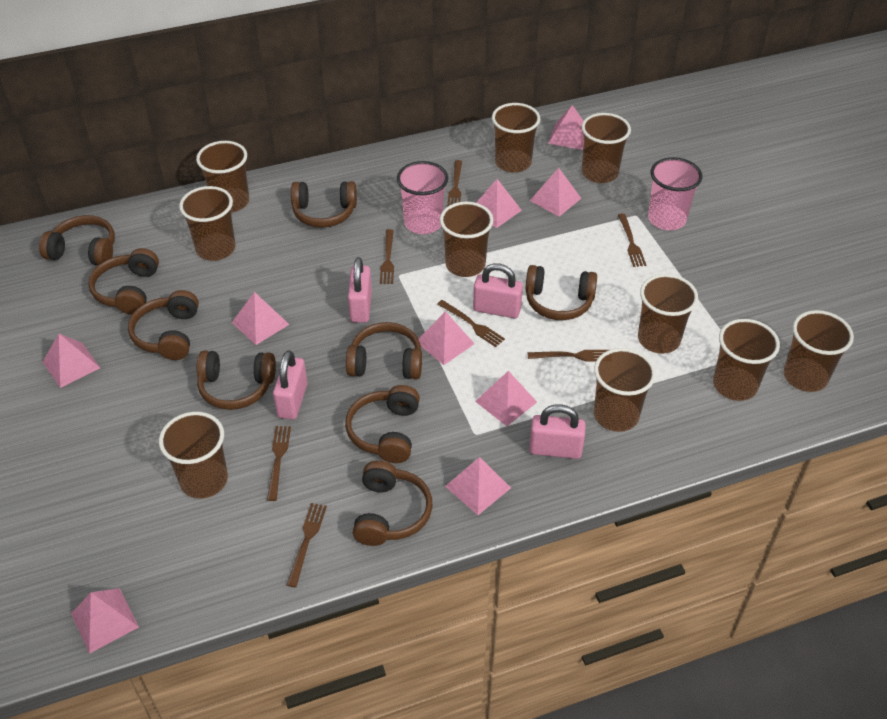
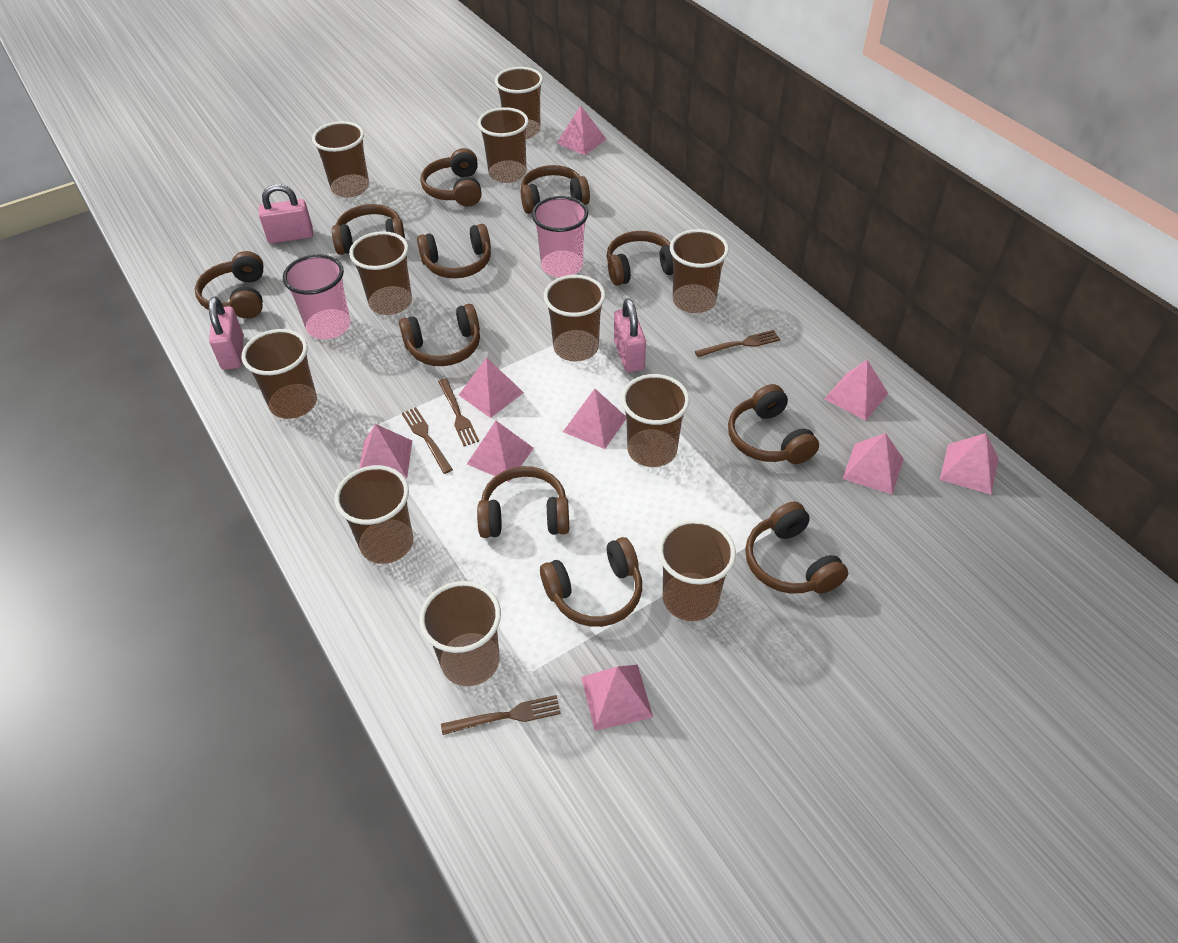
brown cup: [159,412,228,499] [179,186,235,261] [196,141,249,212] [440,202,493,277] [492,103,540,173] [582,113,631,183] [594,348,656,432] [638,274,698,354] [713,319,780,401] [784,310,854,392] = 10 -> [242,329,317,419] [312,121,369,197] [334,465,413,564] [349,231,412,315] [419,581,501,686] [478,107,529,183] [495,67,543,139] [544,275,605,361] [621,374,690,467] [658,519,736,621] [670,229,729,313] = 11
brown fork: [267,426,291,501] [287,503,327,587] [380,229,394,284] [437,300,505,347] [447,160,462,207] [527,350,608,362] [618,213,646,267] = 7 -> [402,407,453,474] [438,378,479,446] [441,695,561,735] [695,330,780,357] = 4
brown headphones: [39,215,115,266] [88,248,159,315] [128,290,199,360] [197,351,276,410] [291,181,357,228] [345,385,420,463] [346,322,422,379] [353,461,432,546] [525,265,597,320] = 9 -> [195,251,264,319] [332,204,405,255] [399,304,480,366] [417,224,491,278] [420,148,482,206] [477,466,569,538] [521,165,590,214] [540,537,642,627] [607,231,673,286] [728,384,819,464] [745,502,848,594] = 11
pink padlock: [273,350,307,420] [348,257,372,323] [473,263,523,318] [529,404,586,459] = 4 -> [209,297,244,370] [259,184,313,244] [614,298,646,372] = 3

